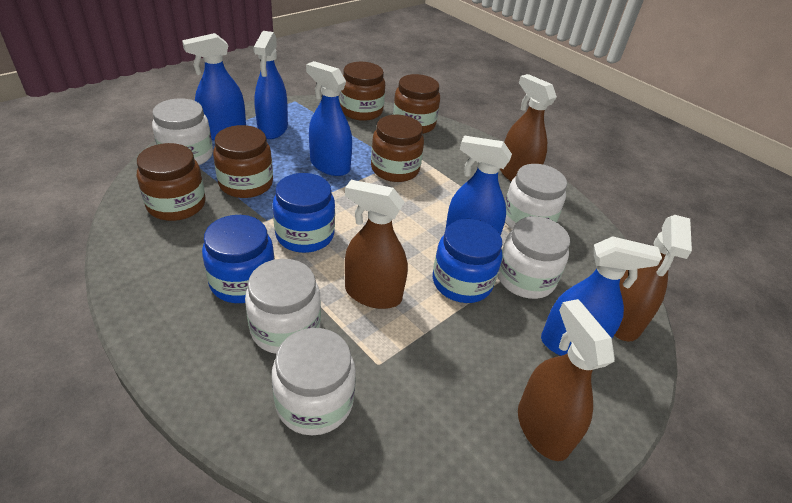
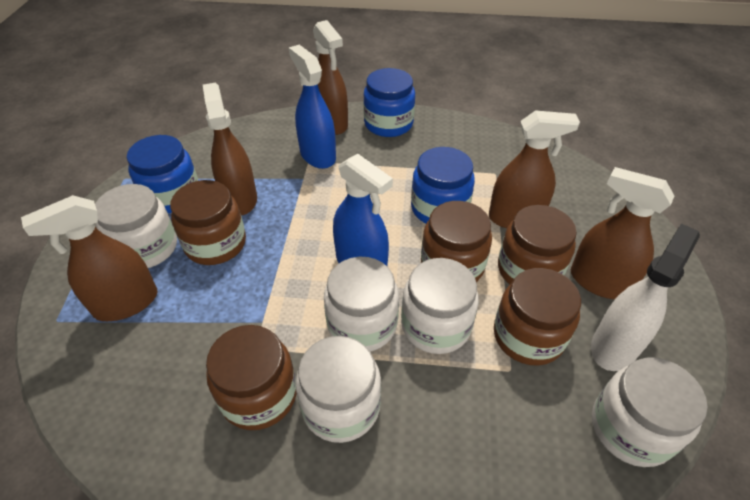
blue spray bottle: [182,33,246,141] [253,31,288,139] [306,61,352,176] [445,136,512,236] [541,236,662,356] = 5 -> [289,45,336,169] [333,154,393,266] = 2
brown spray bottle: [345,180,408,309] [500,74,557,181] [518,299,615,461] [614,215,692,342] = 4 -> [21,195,157,321] [203,83,257,215] [313,20,348,135] [489,110,580,228] [571,167,674,299] = 5
white spray bottle: none = 0 -> [591,223,700,371] = 1

